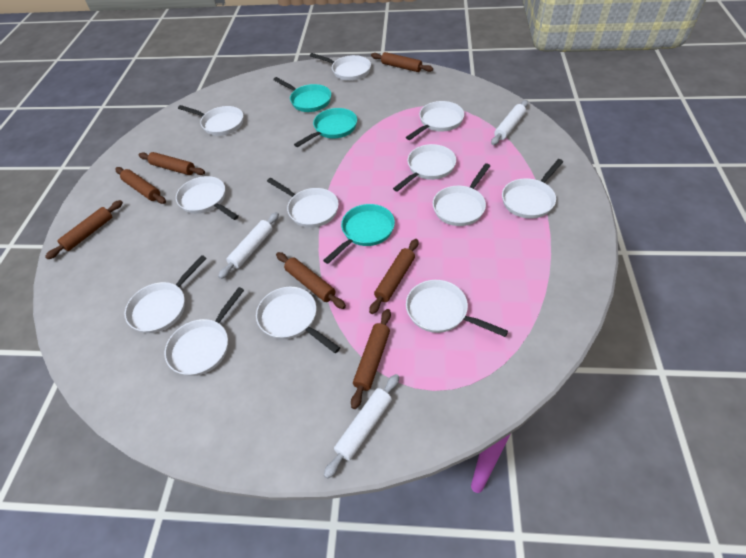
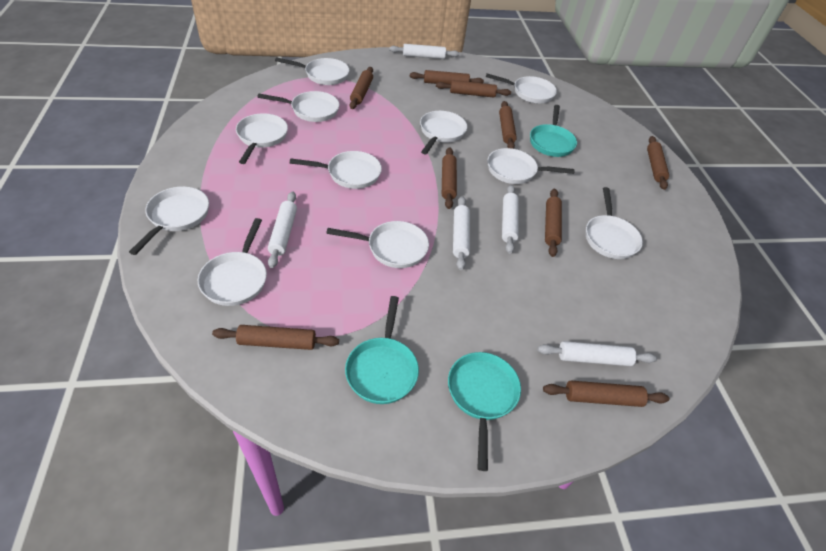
brown rolling pin: [45,200,123,259] [115,167,166,204] [139,152,205,175] [276,252,346,309] [351,309,391,409] [369,239,418,314] [371,52,433,72] = 7 -> [212,325,339,350] [350,67,373,109] [410,70,484,84] [436,80,511,98] [442,147,457,209] [499,101,517,149] [543,381,669,407] [545,189,562,257] [647,136,669,190] = 9
white pan: [125,255,207,333] [165,287,244,376] [176,176,239,220] [178,105,243,136] [256,287,340,353] [267,178,339,228] [310,53,371,81] [393,144,456,192] [406,101,464,140] [406,280,508,337] [433,163,490,226] [502,159,563,219] = 12 -> [129,186,209,255] [198,218,267,306] [236,113,288,164] [257,91,339,122] [275,57,349,85] [290,151,382,189] [326,221,429,268] [420,111,467,154] [486,74,557,103] [487,148,574,184] [586,187,643,259] = 11
white rolling pin: [218,212,279,279] [324,374,399,479] [491,100,528,145] = 3 -> [268,192,297,268] [389,44,459,59] [453,196,470,270] [502,185,519,254] [537,341,657,366] = 5

